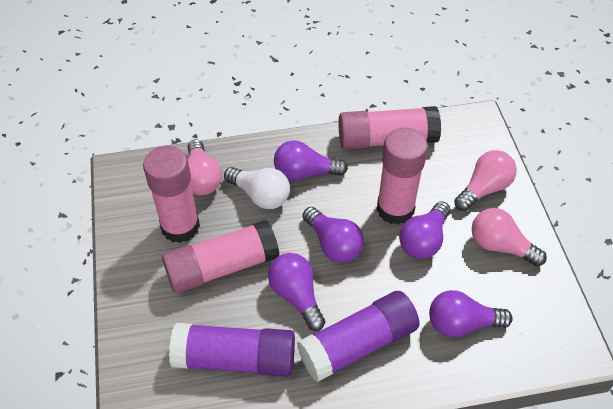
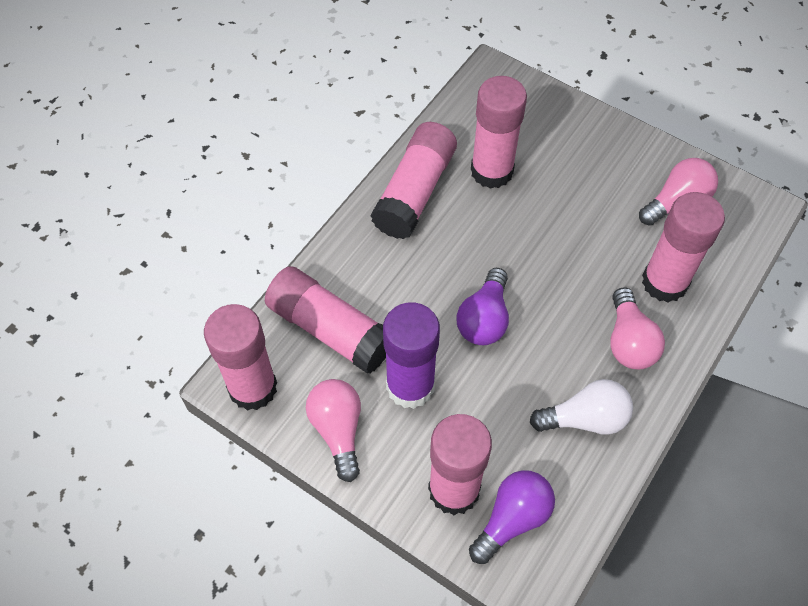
pink glue stick: [143,146,200,243] [162,220,279,293] [339,106,441,150] [377,128,428,225] = 4 -> [204,304,277,411] [265,266,386,374] [370,122,457,239] [428,414,492,515] [471,76,527,189] [642,192,725,303] = 6
purple glue stick: [169,323,295,377] [297,291,420,382] = 2 -> [383,302,440,409] = 1
purple light bulb: [268,253,325,331] [274,140,348,181] [302,207,364,263] [399,201,451,259] [429,290,513,337] = 5 -> [456,268,509,345] [469,470,555,564] = 2

